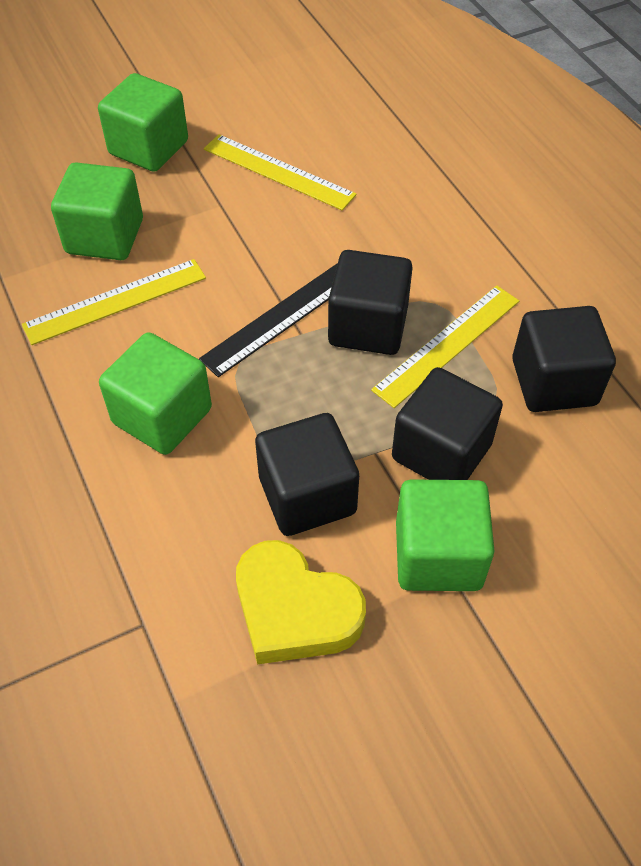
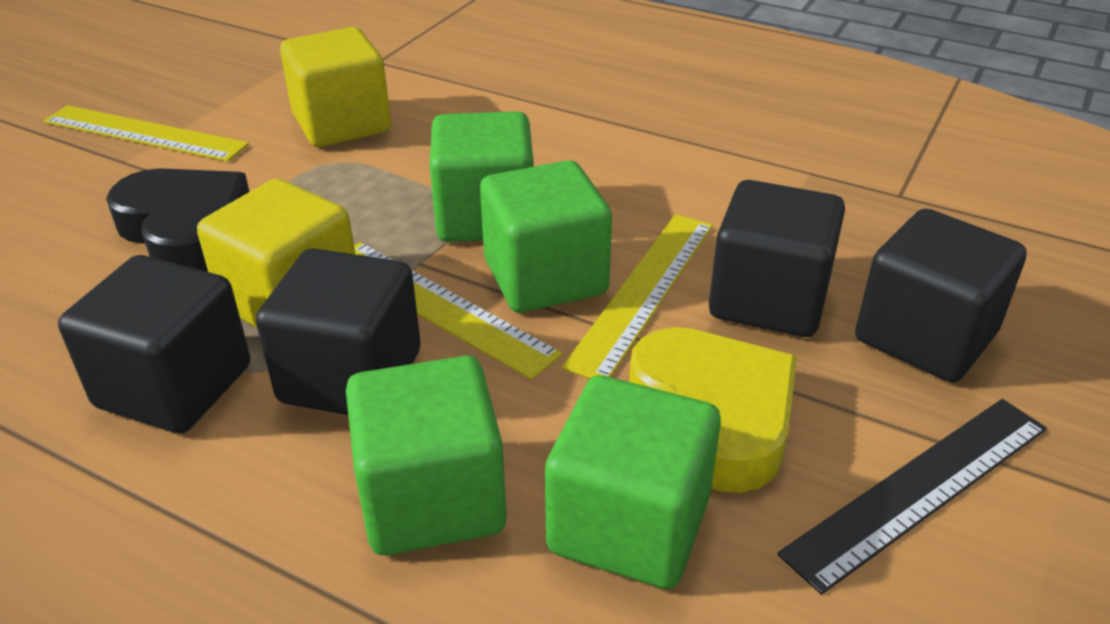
black heart: none = 0 -> [106,168,249,272] = 1
yellow cube: none = 0 -> [197,179,356,328] [280,27,391,147] = 2

